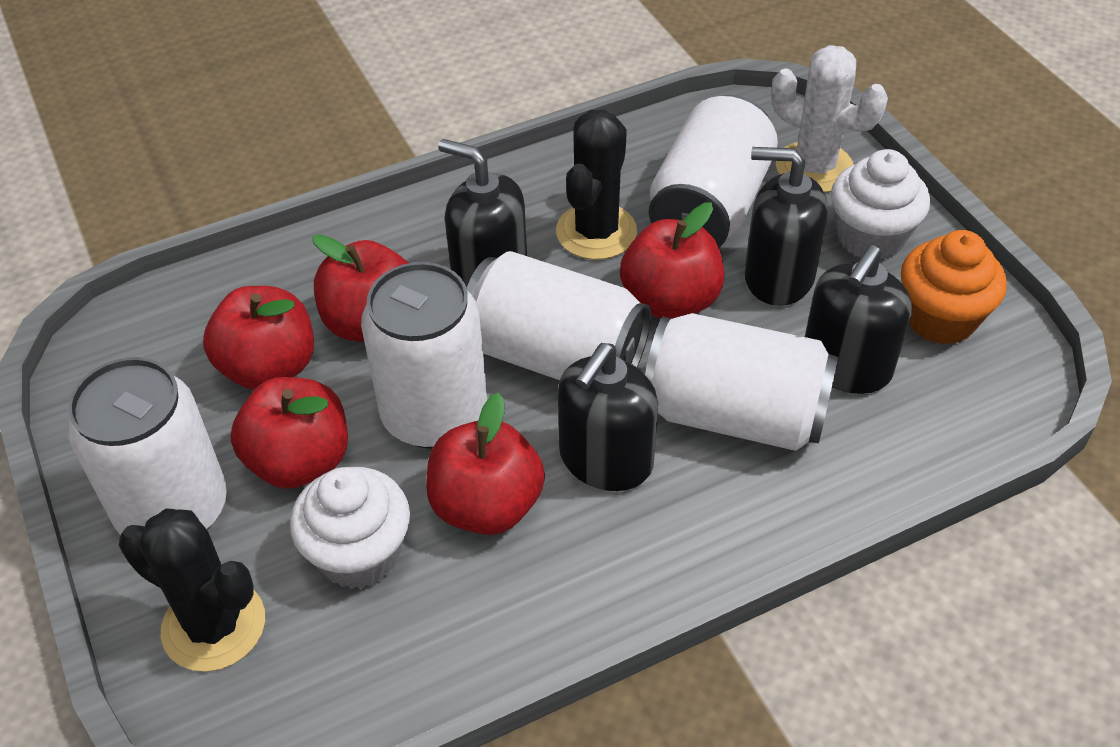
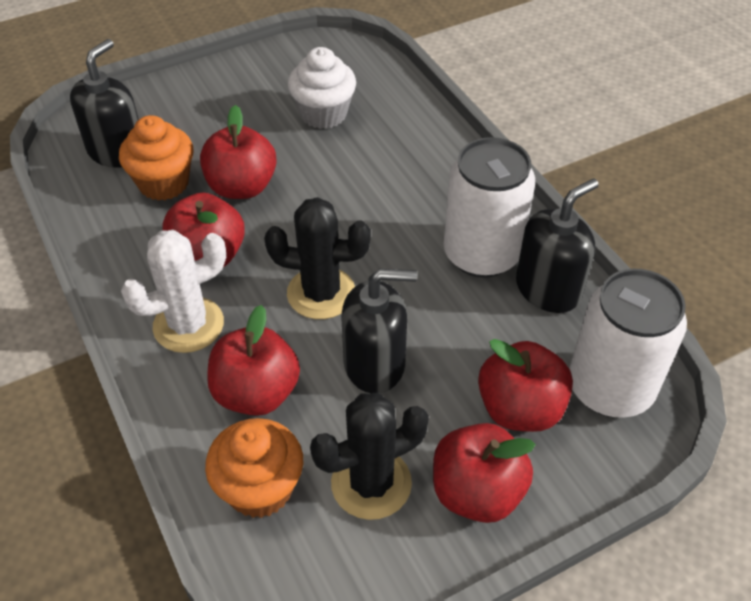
black soap dispenser: [438,139,527,288] [558,343,658,491] [744,147,828,306] [805,245,912,394] = 4 -> [70,39,139,168] [342,269,417,393] [516,178,599,313] = 3
orange cupcake: [901,230,1007,345] = 1 -> [119,115,193,201] [205,418,303,518] = 2
white can: [67,357,227,536] [361,262,487,449] [467,251,651,380] [645,313,838,451] [649,95,778,248] = 5 -> [443,137,535,278] [569,269,687,418] = 2
white cupcake: [290,467,410,589] [831,149,930,261] = 2 -> [288,47,356,129] = 1

